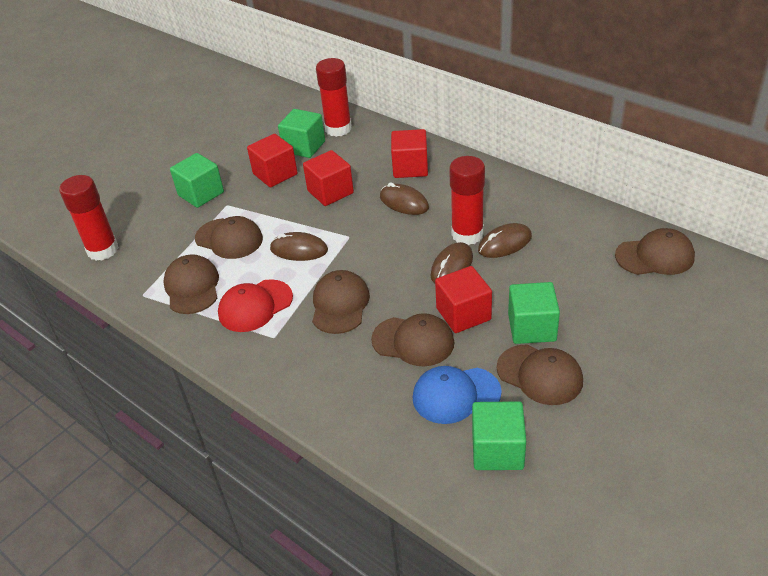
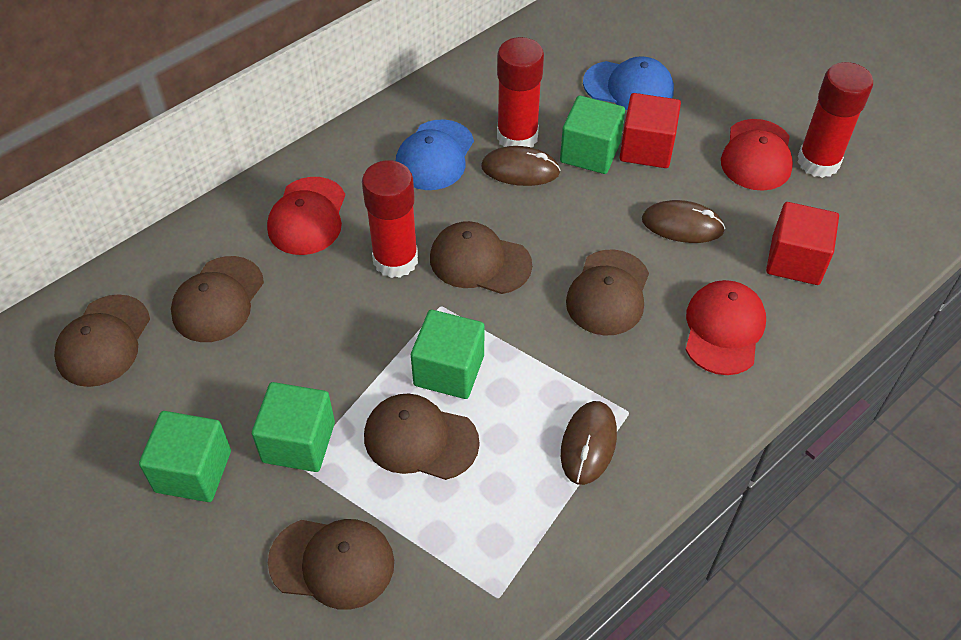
blue cap: [413,366,502,424] = 1 -> [396,120,474,190] [583,56,674,110] = 2
brown mouse: [270,232,328,261] [380,182,429,215] [431,242,473,283] [478,223,532,258] = 4 -> [481,146,561,186] [561,401,617,485] [642,200,725,243] = 3
red cap: [218,279,293,332] = 1 -> [267,177,345,255] [686,280,766,375] [721,119,793,191] = 3
red cube: [247,134,298,187] [303,150,354,206] [391,129,428,178] [435,266,492,333] = 4 -> [620,93,681,168] [766,202,839,285] = 2

